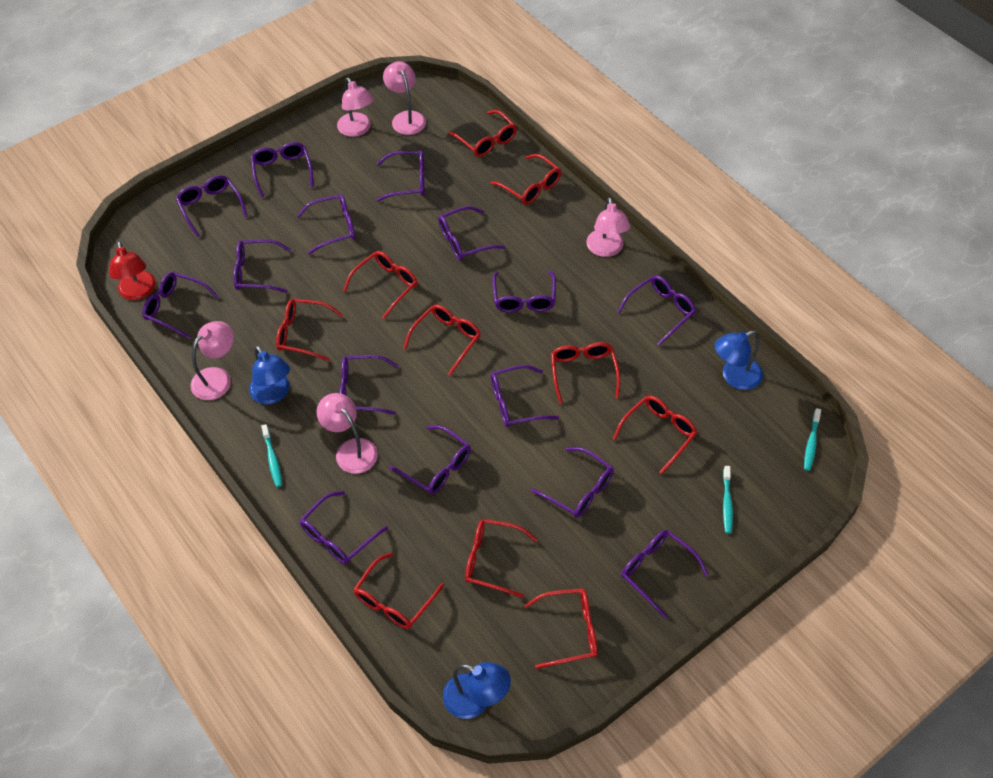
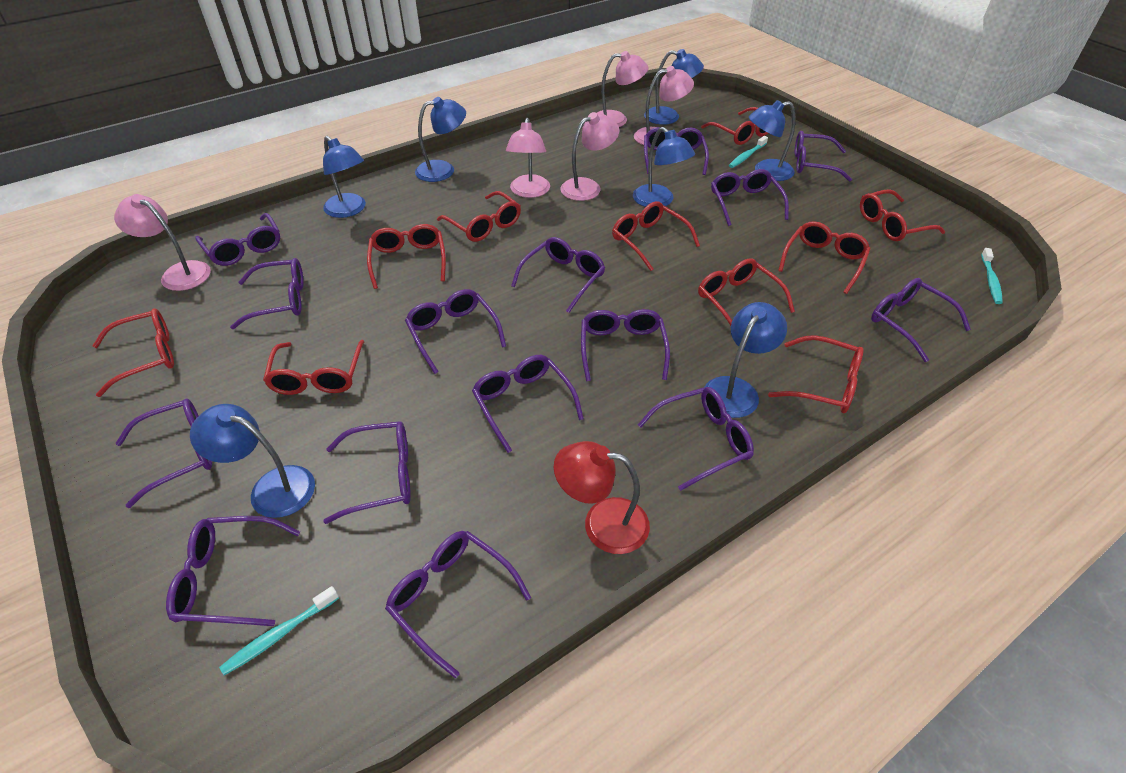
blue lamp: [249,345,290,404] [443,662,511,719] [714,330,763,390] = 3 -> [190,404,315,518] [323,136,366,218] [415,97,466,182] [633,127,695,207] [644,49,704,125] [704,302,787,418] [749,100,795,181] = 7

